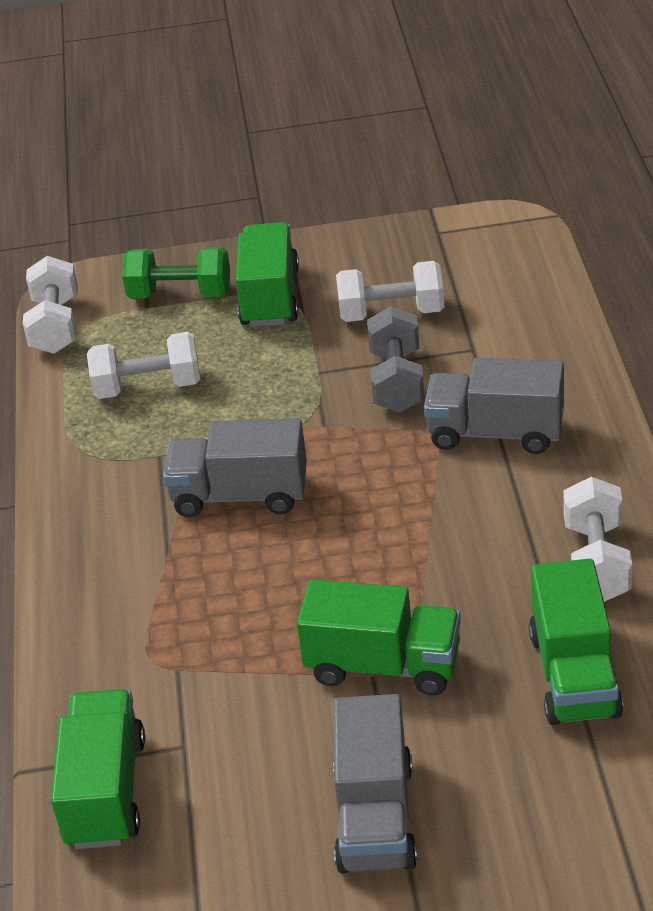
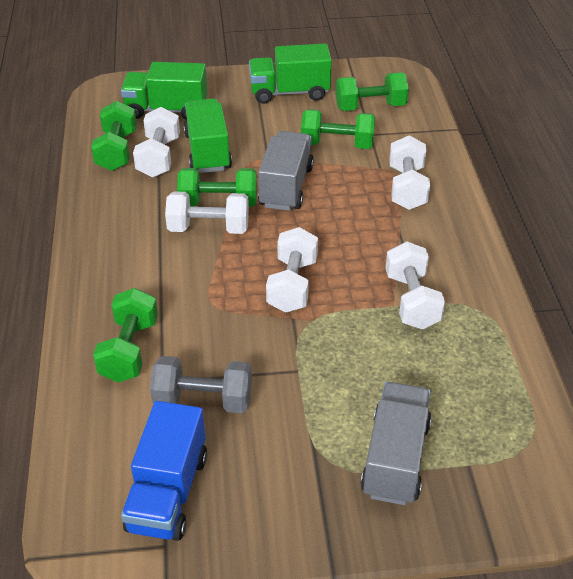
blue truck: none = 0 -> [121,401,207,541] = 1
green dumbbell: [122,247,230,299] = 1 -> [91,101,137,171] [93,288,158,382] [177,168,257,207] [301,109,375,149] [335,72,409,111] = 5
green truck: [51,689,145,849] [236,222,299,327] [297,579,461,696] [529,559,623,725] = 4 -> [121,62,208,120] [183,98,232,173] [249,44,332,104] = 3
grey truck: [163,418,307,517] [333,694,417,874] [424,358,564,454] = 3 -> [258,131,314,211] [361,382,432,505] = 2
white dumbbell: [23,256,78,354] [87,332,200,399] [336,261,444,322] [564,477,632,602] = 4 -> [133,107,180,178] [165,191,249,234] [266,227,318,313] [385,242,445,329] [389,135,430,210] = 5

